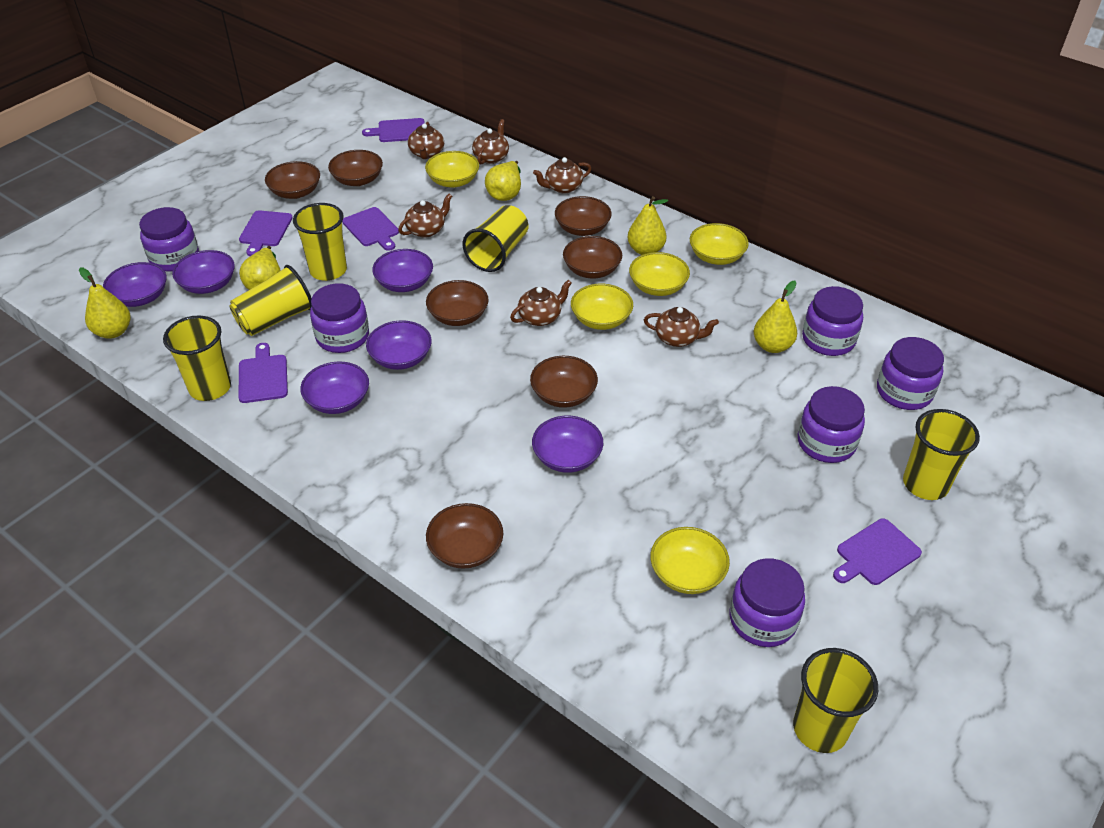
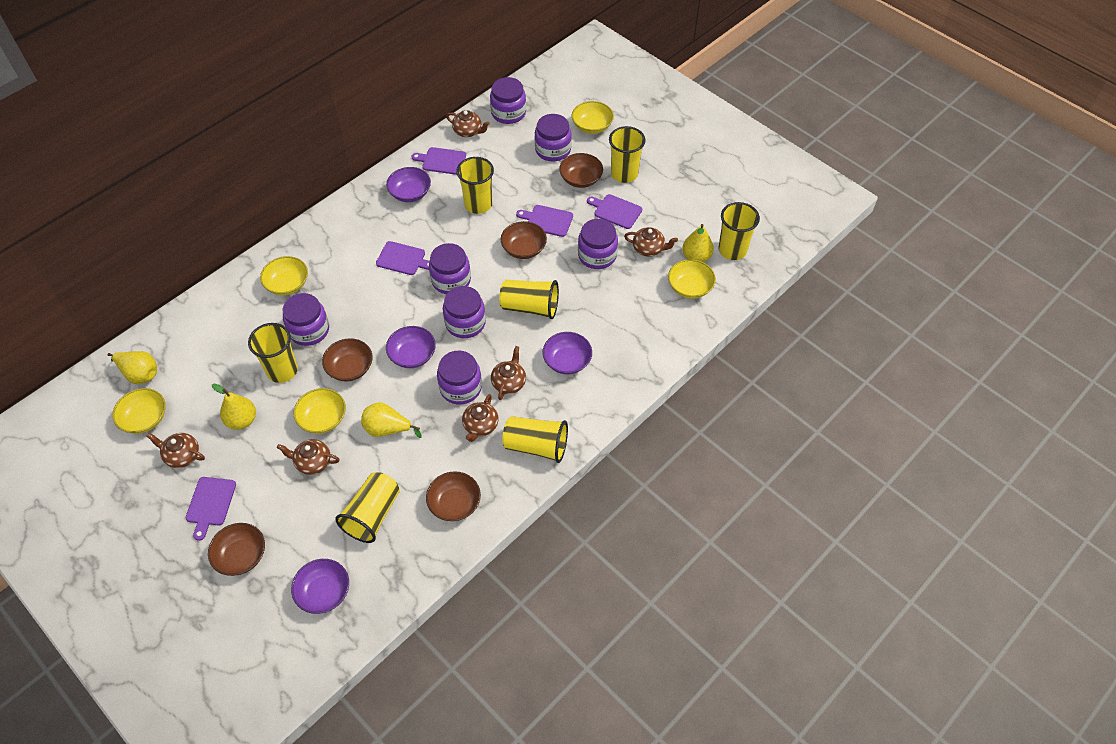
brown bowl: [265,161,320,199] [328,150,383,186] [426,280,489,326] [426,503,503,569] [530,356,598,408] [555,196,611,236] [563,236,622,279] = 7 -> [208,523,265,576] [322,338,373,382] [426,471,481,521] [501,221,547,259] [559,153,603,188] = 5
purple bowl: [103,262,167,307] [172,250,235,294] [301,362,369,414] [366,320,432,370] [372,249,433,292] [532,416,603,473] = 6 -> [291,559,349,614] [386,167,431,202] [386,326,436,368] [542,332,592,374] = 4
purple jar: [139,207,199,272] [310,283,369,353] [730,558,805,647] [798,386,865,463] [802,286,863,356] [877,337,944,410] = 6 -> [283,293,329,346] [429,243,471,294] [437,351,482,405] [443,286,486,338] [490,77,526,124] [535,114,572,162] [578,219,618,269] = 7
yellow cup: [163,315,231,401] [230,265,312,336] [293,203,347,281] [463,205,528,272] [793,648,878,753] [903,409,980,500] = 6 -> [248,323,298,383] [335,472,400,543] [456,157,494,214] [499,280,559,319] [502,416,568,463] [609,126,645,183] [718,202,760,260] = 7
yellow pear: [79,267,131,339] [239,246,281,290] [485,161,521,201] [627,196,668,255] [754,281,797,353] = 5 -> [107,351,157,384] [212,384,256,430] [361,402,422,438] [682,224,714,262] = 4

